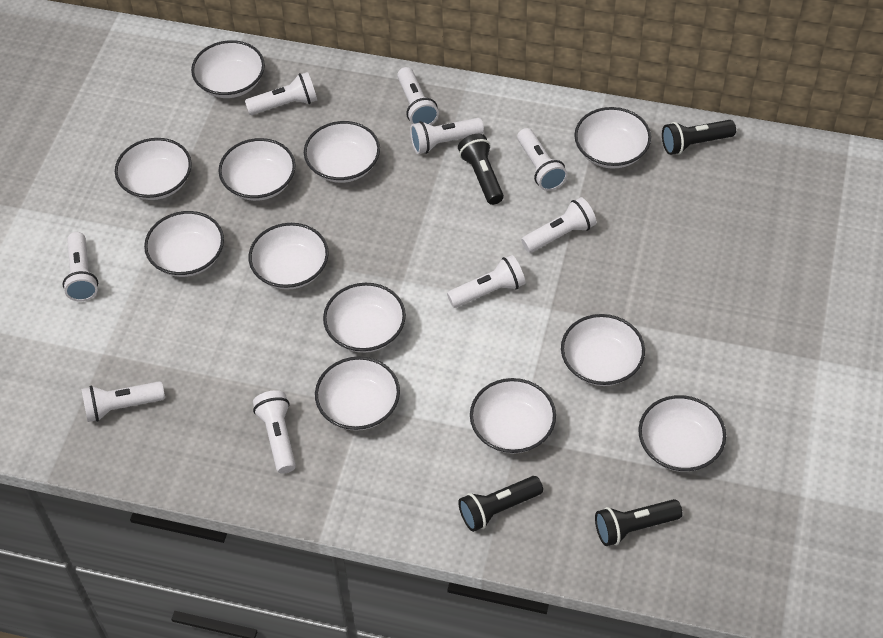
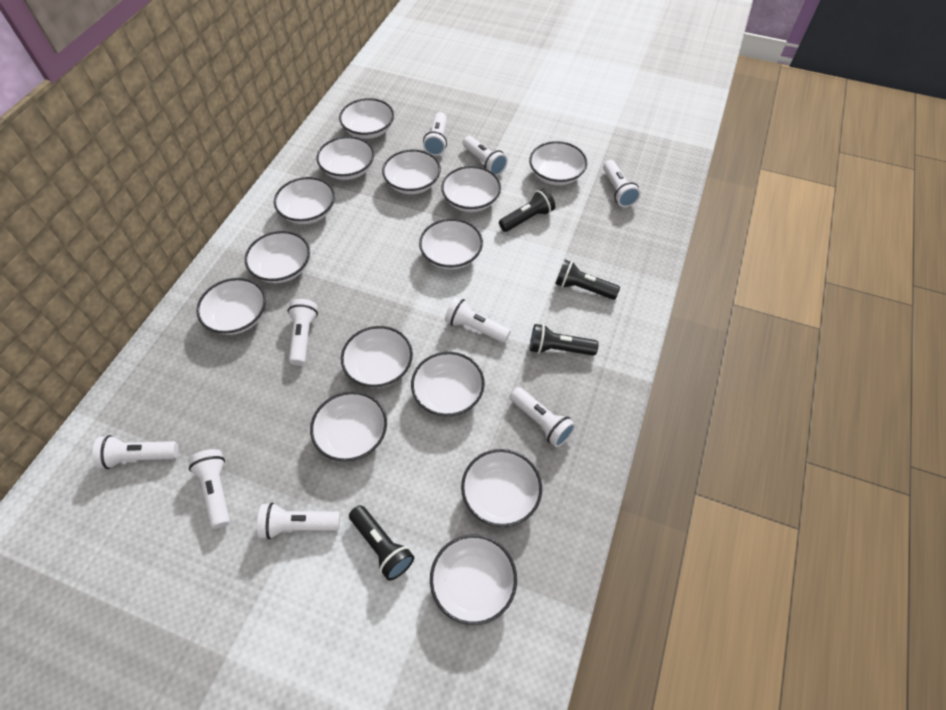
white bowl: [115,138,192,200] [144,211,224,277] [191,40,265,98] [218,138,296,201] [249,223,329,290] [304,121,380,183] [315,356,400,431] [323,283,406,353] [470,378,556,454] [561,314,645,386] [574,107,651,169] [638,395,726,472] = 12 -> [196,278,266,335] [245,231,310,283] [274,177,335,224] [310,391,387,462] [316,136,374,180] [339,98,394,139] [341,326,413,388] [382,150,441,194] [411,352,485,416] [419,219,483,270] [430,534,517,625] [441,166,501,212] [461,449,542,527] [529,141,587,185] = 14

